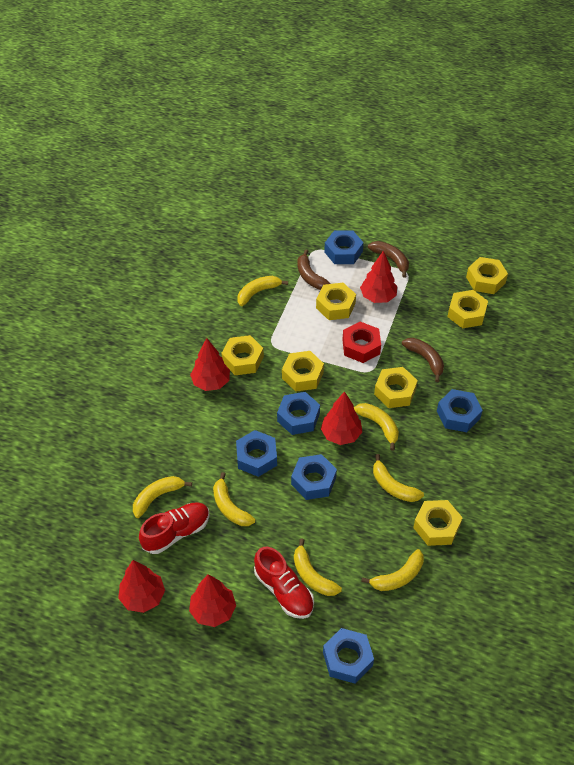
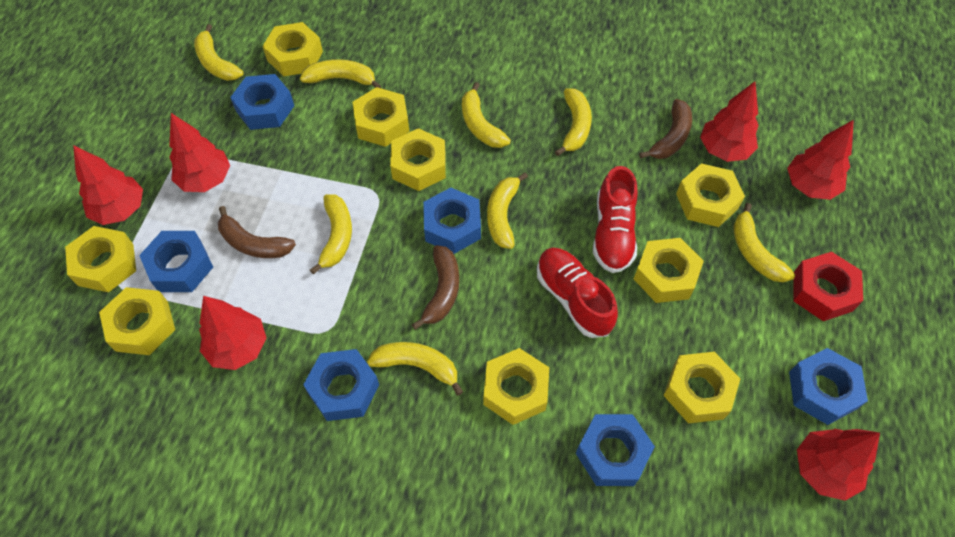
red tree: [118,560,165,613] [189,574,236,627] [190,338,230,391] [321,392,362,445] [360,251,397,303] = 5 -> [73,145,143,225] [169,113,230,192] [199,296,267,370] [700,81,759,162] [787,120,854,200] [797,429,880,501] = 6
yellow banana: [133,476,192,518] [213,472,255,526] [237,276,288,306] [294,539,342,596] [354,403,399,451] [361,549,424,591] [373,454,424,502] = 7 -> [194,24,244,81] [300,59,381,88] [310,194,352,275] [367,342,463,396] [462,82,511,148] [487,172,528,249] [555,88,592,156] [733,203,795,282] = 8
yellow nut: [221,335,264,375] [282,351,324,392] [316,283,356,320] [374,367,418,408] [413,500,463,546] [447,290,488,329] [466,257,508,294] = 7 -> [65,226,136,292] [99,287,175,355] [262,22,323,76] [353,87,409,147] [390,128,446,191] [483,348,549,425] [634,238,704,303] [663,352,740,423] [676,163,745,227] = 9

